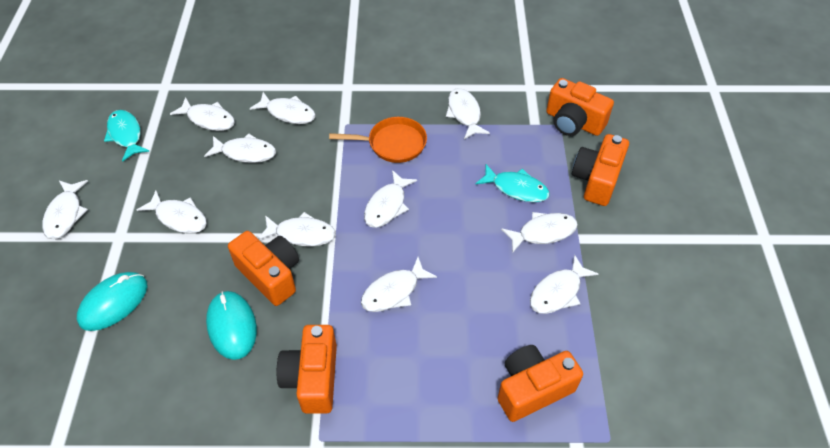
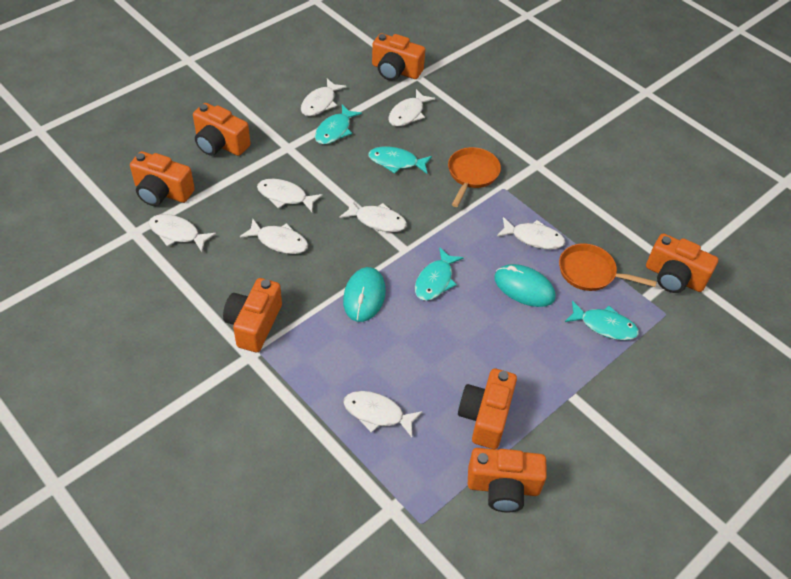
orange camera: [228,231,299,306] [277,325,337,414] [498,345,583,422] [546,78,614,136] [572,134,629,206] = 5 -> [130,151,195,206] [193,103,251,156] [223,278,282,352] [372,33,425,81] [458,369,517,449] [468,448,547,513] [646,233,718,293] = 7
orange pan: [329,117,427,163] = 1 -> [448,147,501,207] [559,243,657,291] = 2
turquoise fish: [104,110,150,162] [476,164,550,202] = 2 -> [315,105,362,144] [368,146,432,174] [415,247,464,301] [565,300,639,340] = 4
white fish: [42,180,88,240] [137,190,207,234] [170,97,235,131] [204,133,276,163] [250,92,316,124] [258,212,336,247] [361,257,437,312] [364,170,417,228] [446,88,490,139] [501,212,578,253] [530,255,598,314] = 11 -> [149,214,216,252] [240,219,308,254] [257,179,323,212] [301,78,346,116] [339,199,407,232] [343,391,422,437] [388,89,435,126] [497,217,565,250] = 8

